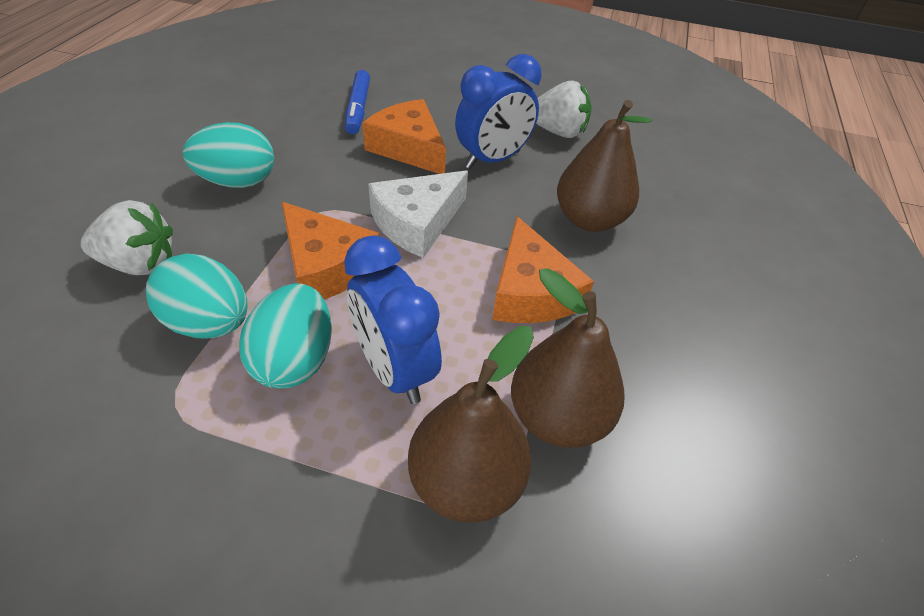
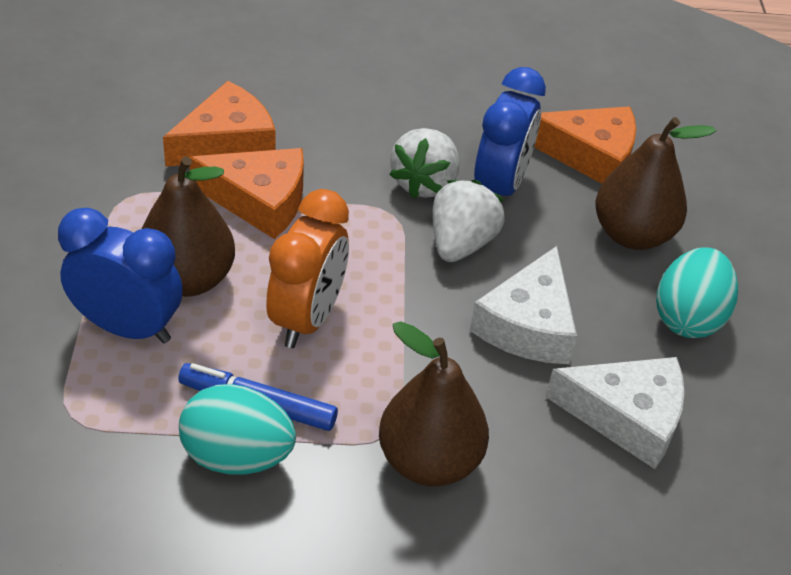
orange clock: none = 0 -> [266,189,349,348] = 1
turquoise egg: [146,253,248,339] [183,122,274,188] [239,283,332,389] = 3 -> [179,384,296,475] [656,248,738,338] = 2
white cheese: [368,171,468,258] = 1 -> [470,246,577,364] [545,357,685,469] = 2

